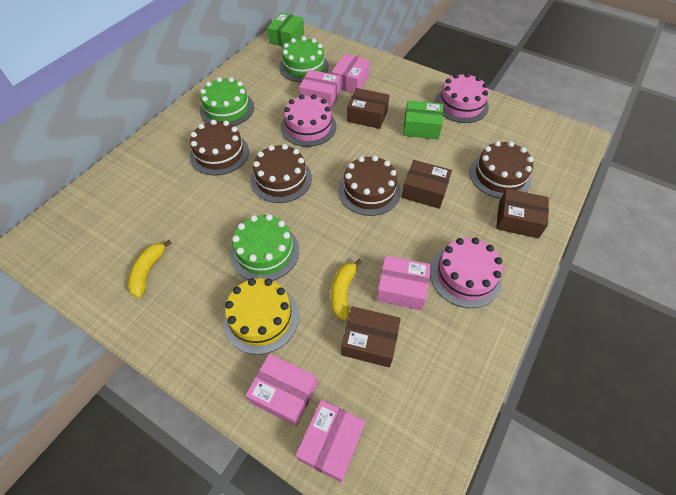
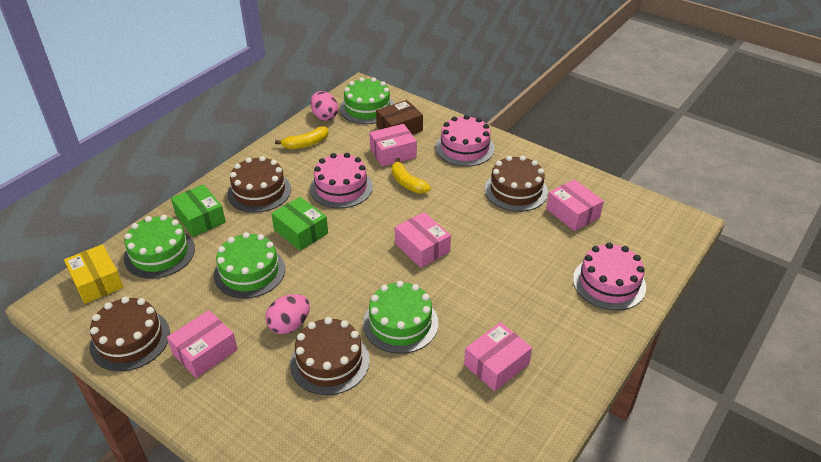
brown box: [341,306,401,368] [347,88,389,129] [401,160,452,209] [496,189,549,238] = 4 -> [376,100,423,135] = 1
green cake: [200,77,254,126] [230,214,299,281] [279,36,329,82] = 3 -> [124,215,195,279] [214,232,285,298] [340,77,394,124] [363,281,439,354] = 4
pink egg: none = 0 -> [265,294,310,334] [310,91,338,121] = 2
yellow box: none = 0 -> [64,244,123,304] = 1
yellow cake: [223,278,299,355] = 1 -> none = 0

